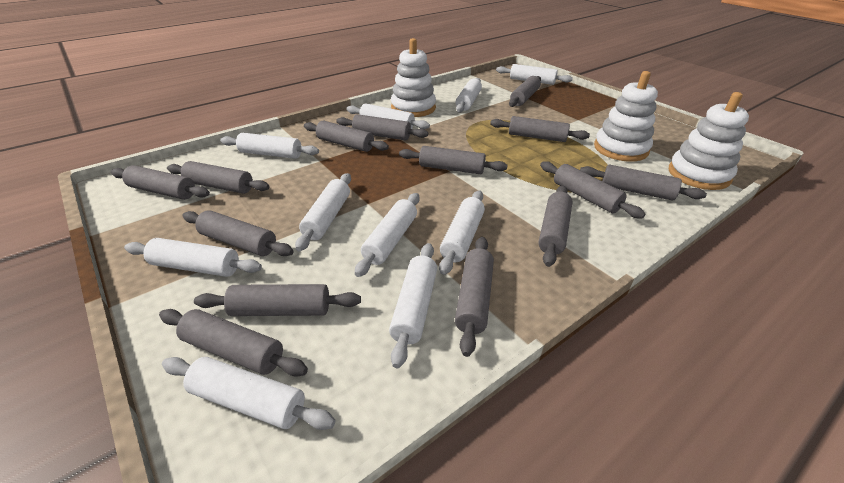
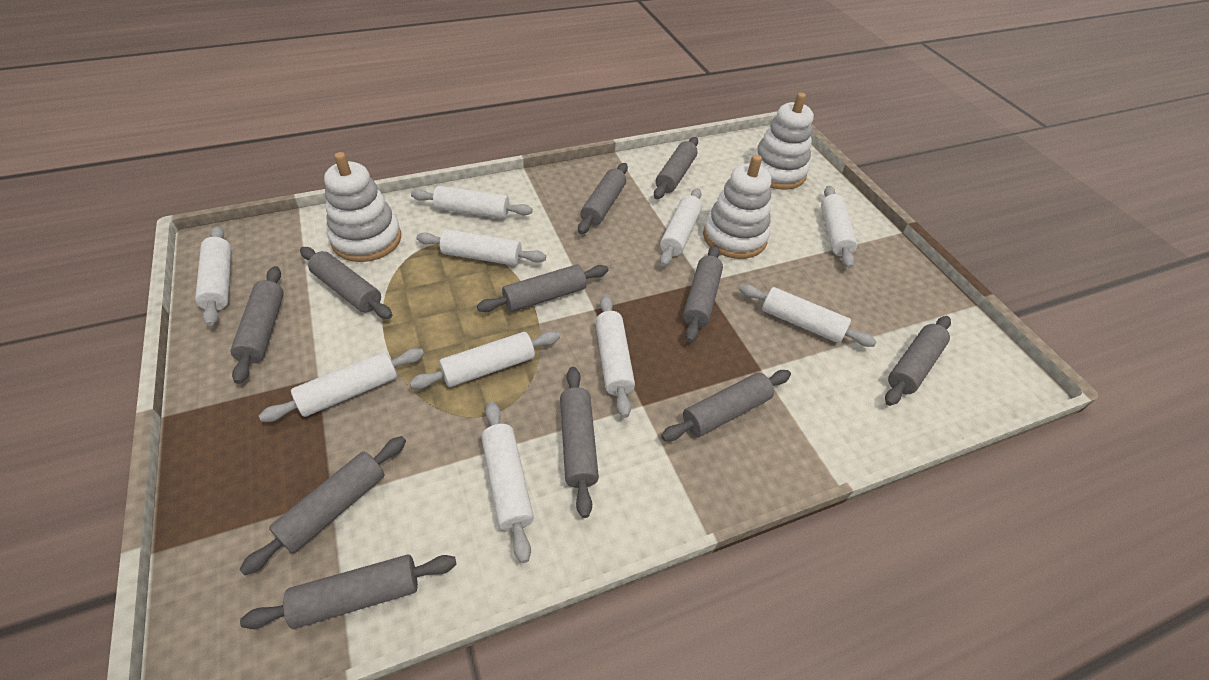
grey rolling pin: [111,165,210,200] [159,309,308,377] [167,161,269,194] [182,210,294,256] [194,284,361,316] [304,121,389,152] [336,114,428,141] [399,146,507,174] [455,237,494,357] [490,116,590,142] [509,76,541,107] [538,185,573,267] [540,161,646,218] [580,164,707,201] = 14 -> [231,266,284,384] [239,436,406,575] [240,555,456,629] [300,247,392,319] [477,265,608,312] [560,367,599,518] [578,163,628,234] [654,137,698,199] [661,370,791,441] [683,245,723,343] [885,316,951,406] = 11

